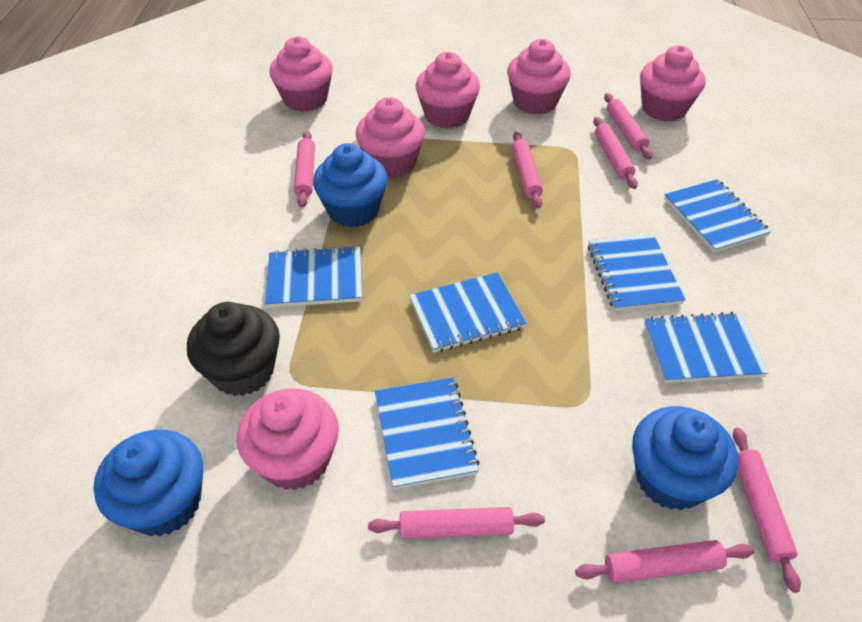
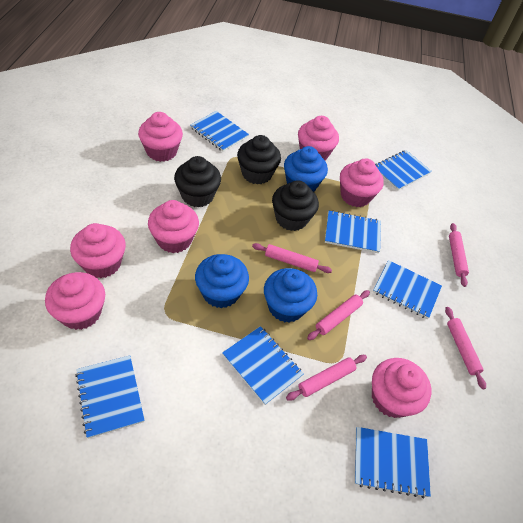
black cupcake: [187,302,280,396] = 1 -> [174,156,221,207] [237,135,281,184] [272,180,319,231] = 3
blue notebook: [265,246,362,308] [375,377,480,490] [409,272,527,353] [588,234,686,311] [644,312,769,383] [664,179,771,253] = 6 -> [75,356,145,439] [190,111,249,152] [222,326,304,405] [325,210,381,253] [354,427,431,498] [373,260,442,319] [375,150,432,191] = 7
pink cupcake: [237,388,339,490] [269,36,333,112] [356,97,425,178] [415,52,480,129] [507,39,571,115] [640,45,705,122] = 6 -> [45,272,105,330] [70,223,126,278] [138,112,183,162] [148,200,199,253] [298,116,339,161] [340,158,384,207] [372,358,431,418] = 7
pink rolling pin: [294,131,315,208] [368,507,545,539] [512,132,543,208] [575,540,754,583] [593,117,638,189] [604,93,652,160] [733,427,801,593] = 7 -> [252,243,332,273] [286,355,367,401] [307,290,370,340] [445,307,486,389] [449,223,469,287] = 5

